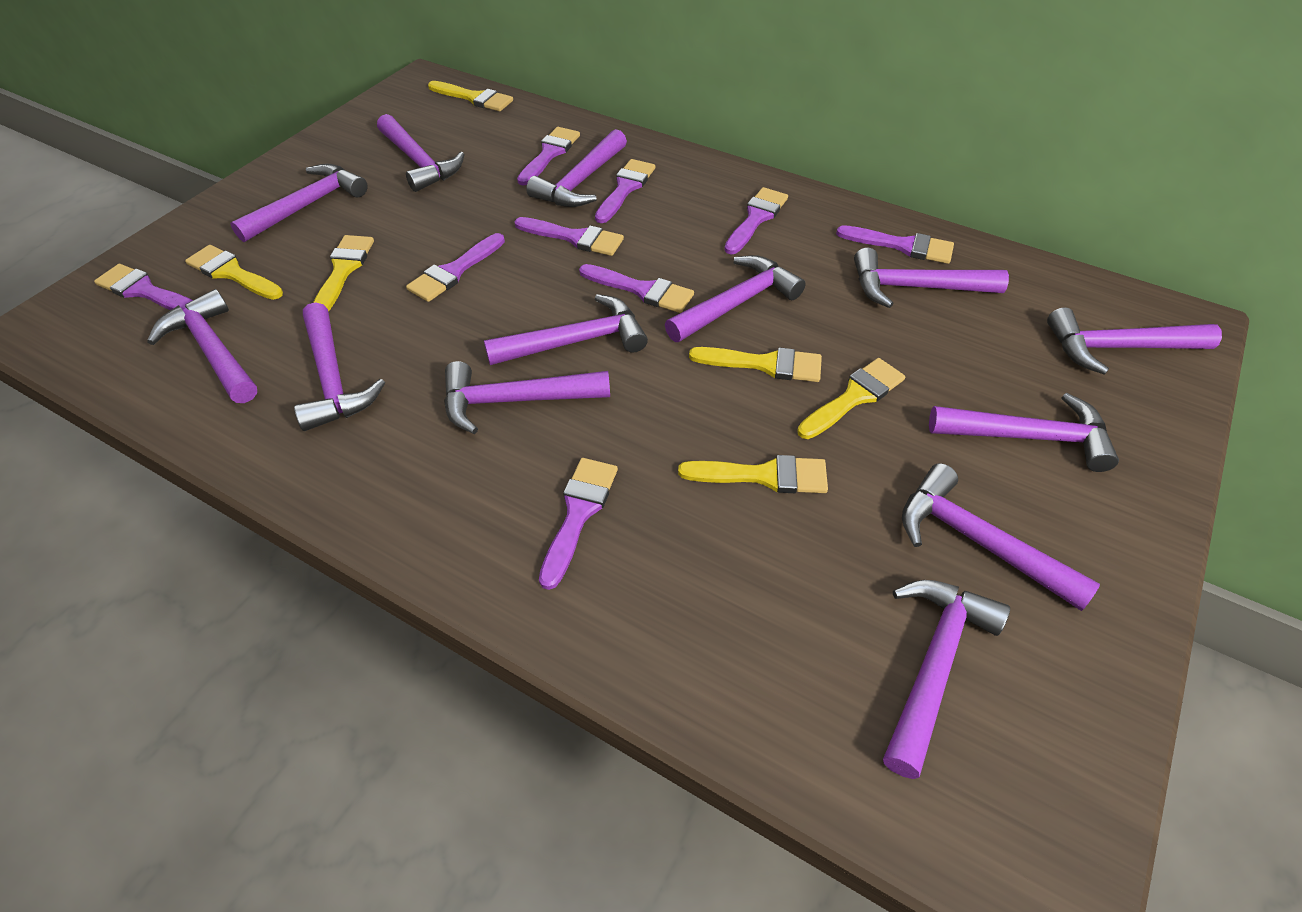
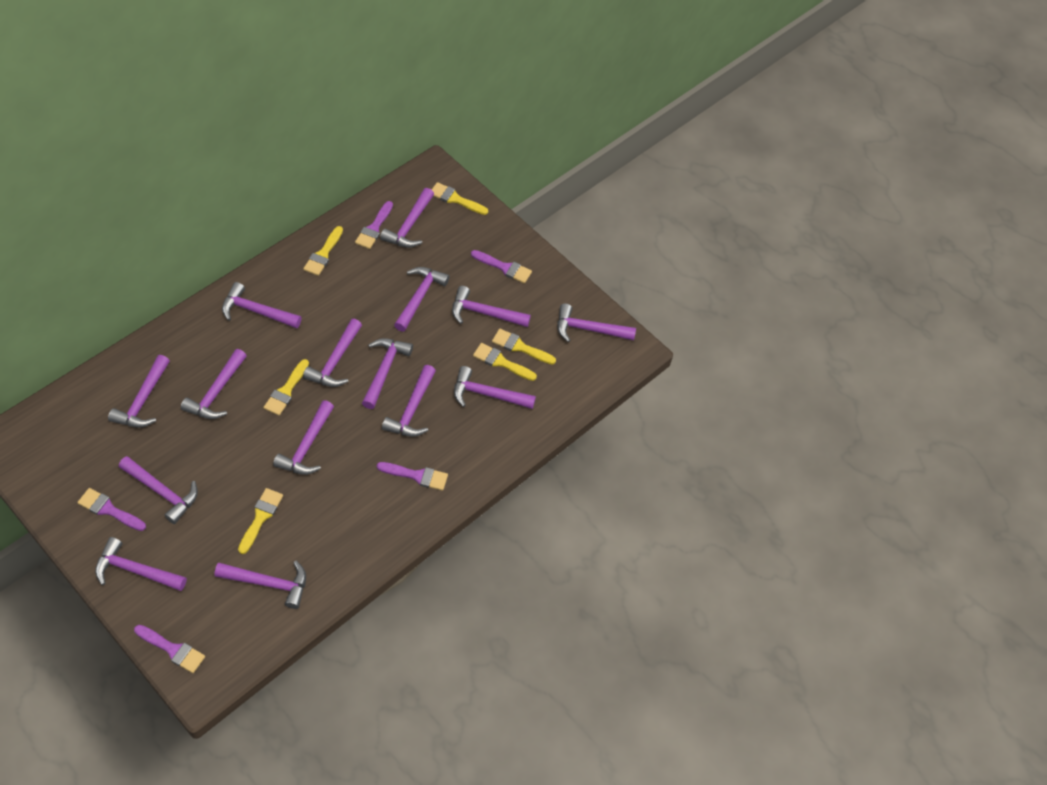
purple brush: [94,264,193,310] [406,233,505,302] [514,217,624,256] [517,127,580,186] [539,458,618,590] [579,264,694,313] [595,159,655,223] [724,187,788,254] [836,225,954,264] = 9 -> [77,488,146,531] [134,625,205,673] [355,201,393,249] [377,462,448,491] [471,250,532,283] = 5
purple hammer: [147,289,257,403] [230,164,368,242] [294,302,385,431] [377,114,465,192] [444,361,610,434] [484,294,648,365] [526,129,627,207] [665,255,806,342] [854,248,1009,308] [883,580,1010,779] [902,463,1100,611] [929,393,1119,472] [1047,307,1222,375] = 13 -> [95,537,187,591] [108,355,170,428] [119,456,198,524] [181,349,247,419] [214,561,306,609] [222,282,302,328] [273,400,334,475] [303,319,362,387] [362,338,413,409] [380,188,434,248] [382,365,436,437] [394,267,450,332] [452,286,531,327] [454,366,536,409] [557,304,636,342] = 15

